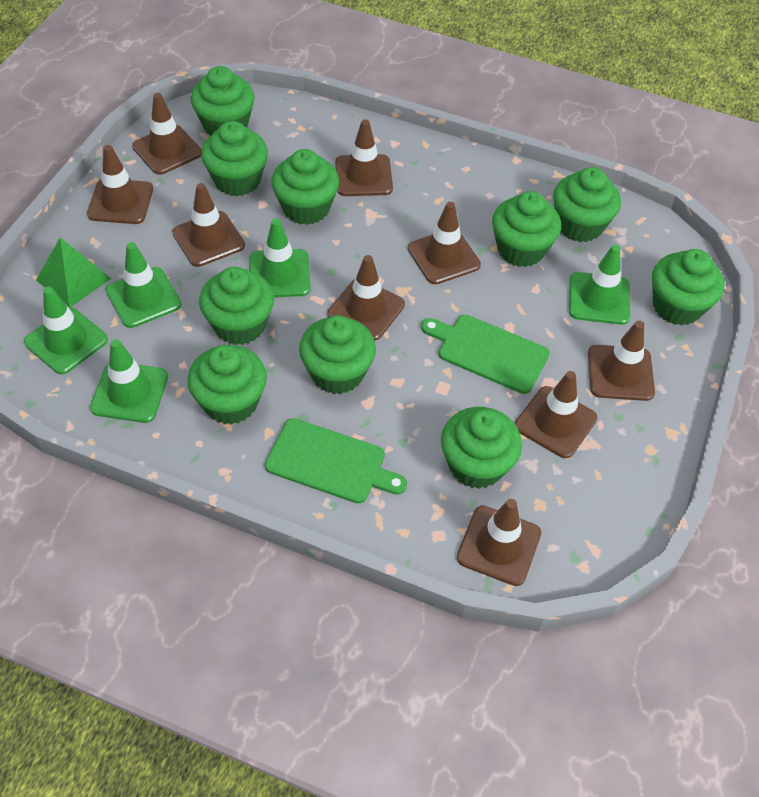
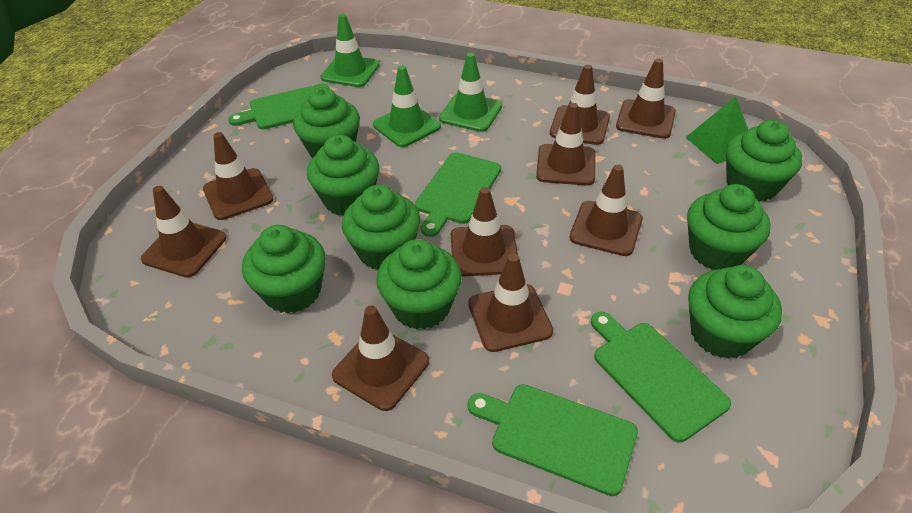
green cupcake: [187,345,267,425] [191,66,255,136] [199,267,274,345] [201,121,268,196] [271,149,339,225] [299,315,376,394] [441,407,522,489] [492,191,561,267] [553,167,621,242] [652,249,724,326] = 10 -> [242,225,326,314] [293,87,360,158] [307,135,379,216] [342,185,420,270] [376,239,462,329] [687,184,771,270] [688,265,782,359] [726,120,802,202] = 8
green cutting board: [265,418,407,504] [421,315,550,394] = 2 -> [228,83,330,129] [415,152,501,237] [468,384,638,496] [591,312,731,443] = 4
green traffic cone: [24,286,108,374] [90,339,168,423] [105,242,182,328] [249,219,311,297] [569,245,630,325] = 5 -> [321,14,380,87] [373,65,441,147] [439,53,502,132] = 3

